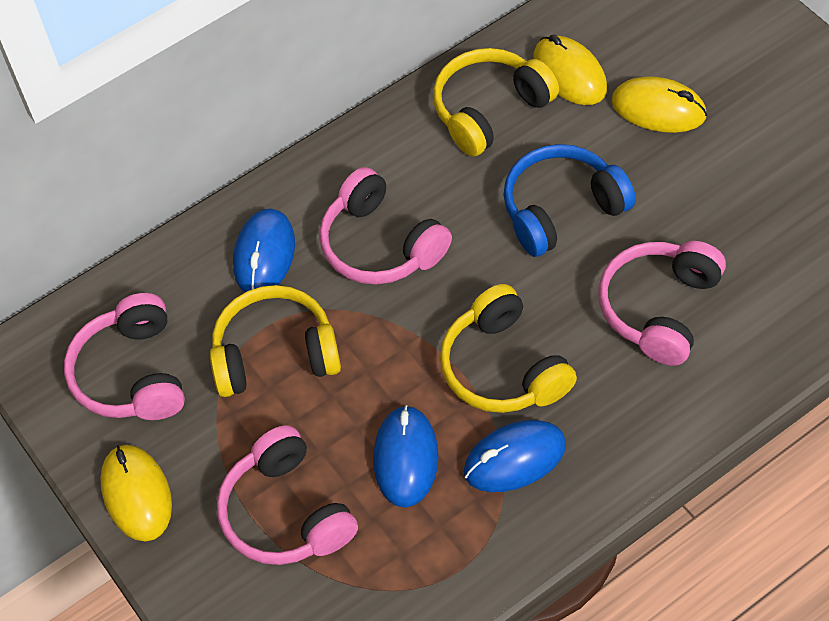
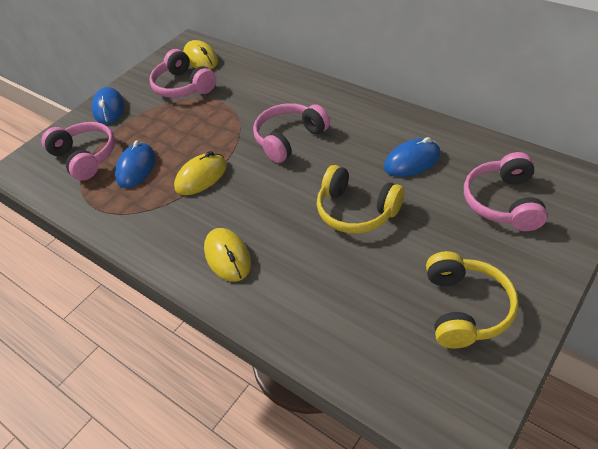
blue headphones: [503,144,636,257] = 1 -> none = 0
yellow headphones: [210,285,341,397] [433,48,559,157] [440,284,577,413] = 3 -> [317,165,404,234] [426,251,519,349] = 2

